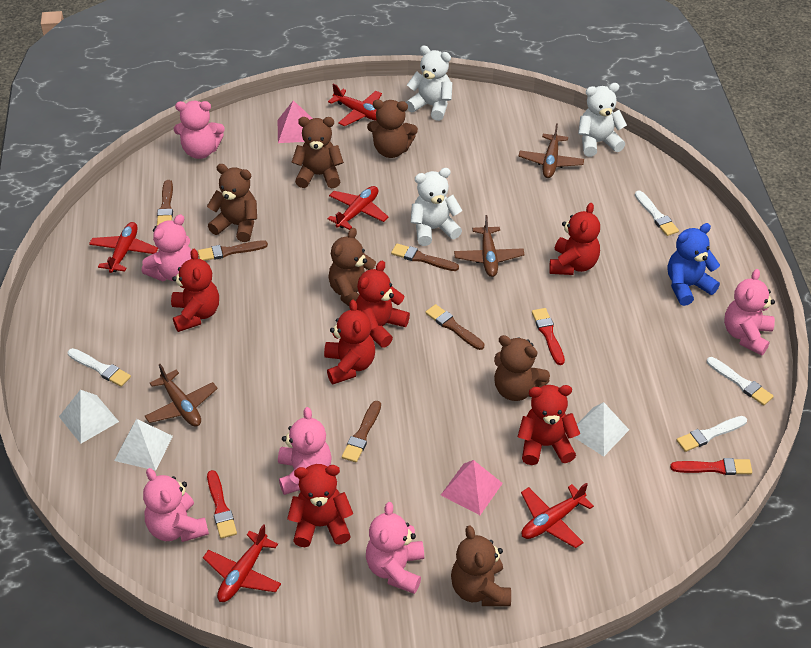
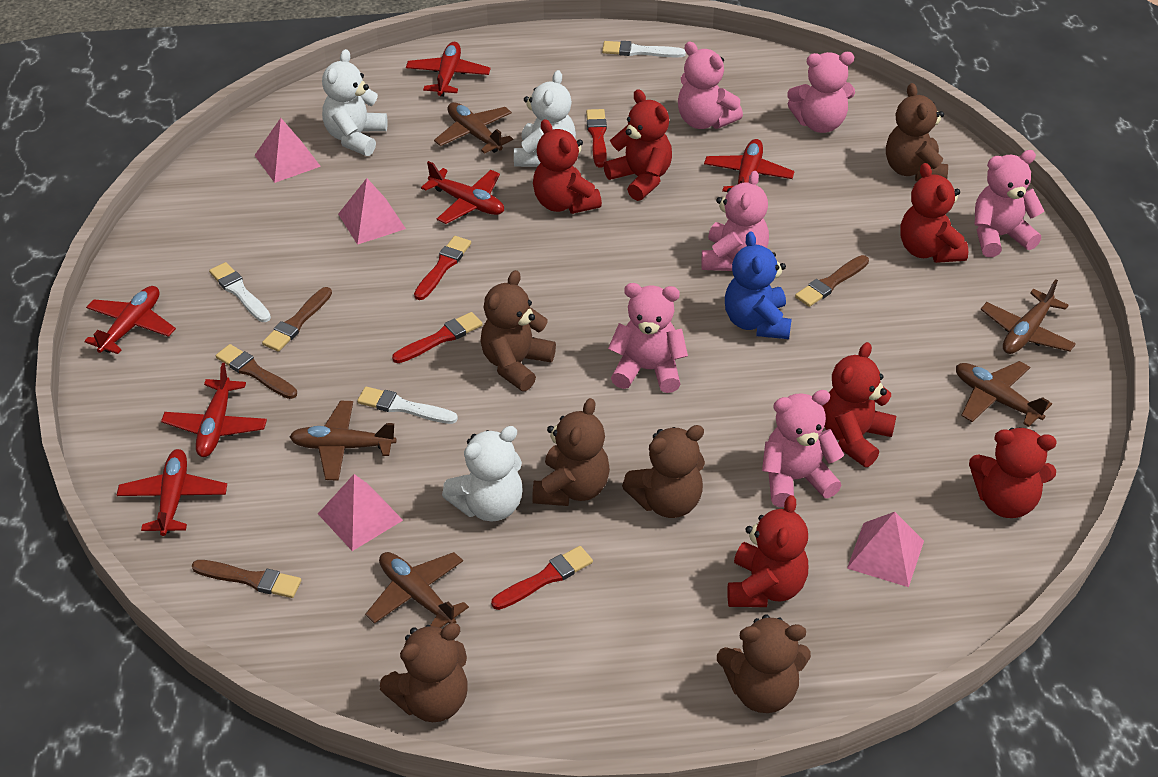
brown brush: [157,180,173,226] [198,240,268,261] [342,401,381,462] [391,243,459,271] [425,304,484,350] = 5 -> [192,560,301,598] [216,344,297,399] [262,287,332,352] [795,255,869,307] = 4
brown plane: [145,364,218,427] [454,215,525,277] [519,123,584,178] = 3 -> [289,401,396,481] [365,552,469,628] [434,102,513,154] [956,361,1052,427] [981,280,1076,354] = 5
pink pyramid: [278,100,313,143] [441,460,503,515] = 2 -> [254,118,321,183] [318,474,403,551] [338,178,406,245] [847,512,924,587] = 4
red brush: [207,470,237,539] [532,308,565,365] [670,458,752,475] = 3 -> [392,312,483,363] [414,236,471,300] [491,546,593,610] [586,109,607,167] = 4
red plane: [89,222,158,273] [203,524,281,602] [327,186,389,230] [328,83,382,126] [521,483,594,548] = 5 -> [84,286,176,354] [117,449,227,536] [161,363,267,457] [406,42,491,97] [421,161,504,224] [704,139,795,192] = 6
white brush: [68,348,131,387] [635,191,679,236] [676,416,747,452] [707,357,774,406] = 4 -> [209,262,271,322] [357,387,458,424] [602,41,686,57] = 3
white pyramid: [59,389,119,444] [114,419,173,471] [574,402,629,457] = 3 -> none = 0

